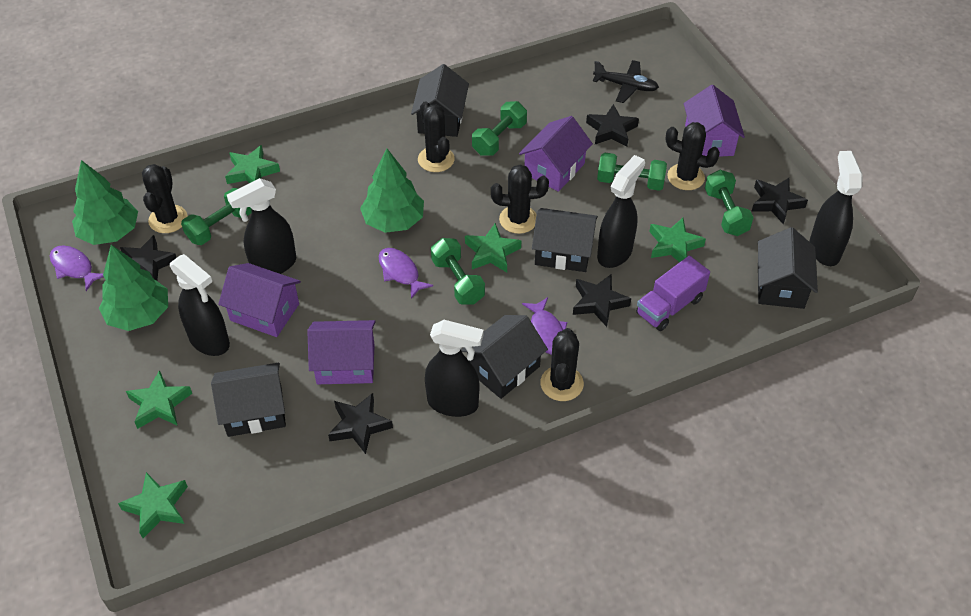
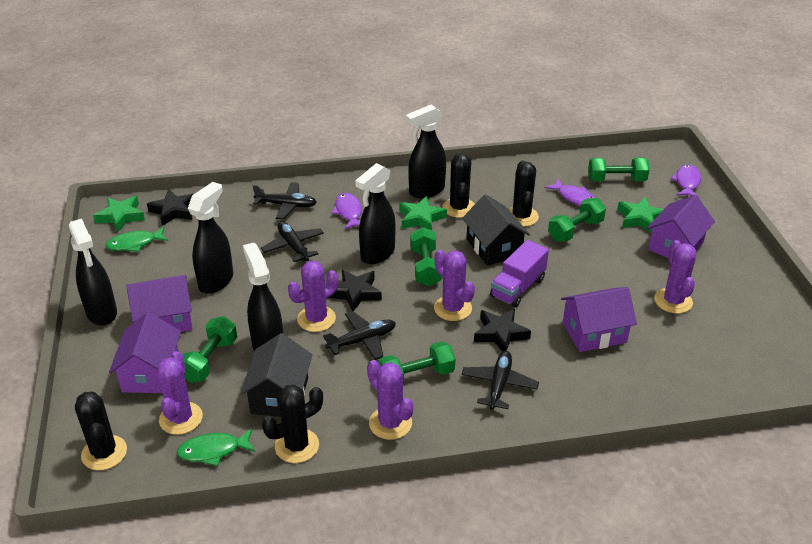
black cactus: [142,164,187,233] [418,101,455,172] [491,165,549,234] [541,328,584,401] [666,122,720,190] = 5 -> [75,392,127,470] [262,385,323,463] [442,152,475,218] [508,160,539,227] = 4
black house: [211,363,286,437] [411,64,469,137] [461,315,548,399] [532,208,598,272] [758,227,818,309] = 5 -> [240,333,312,417] [462,194,530,266] = 2
black plane: [593,60,659,103] = 1 -> [252,182,317,220] [261,221,324,262] [323,311,396,360] [462,351,539,410] = 4
black star: [120,235,177,281] [328,393,393,454] [573,274,631,327] [586,104,639,147] [752,178,808,225] = 5 -> [147,189,194,226] [328,270,382,311] [474,309,531,352] = 3
green fish: none = 0 -> [106,227,168,252] [177,428,255,466] = 2
green star: [118,472,188,538] [126,370,192,429] [225,145,280,184] [465,223,521,272] [649,218,706,262] = 5 -> [93,196,145,232] [399,196,447,231] [617,197,664,233] = 3
green tree: [72,160,138,245] [99,245,168,331] [360,149,424,233] = 3 -> none = 0
purple cactus: none = 0 -> [157,351,203,435] [288,260,338,332] [367,360,413,440] [434,250,475,321] [654,240,696,313] = 5

